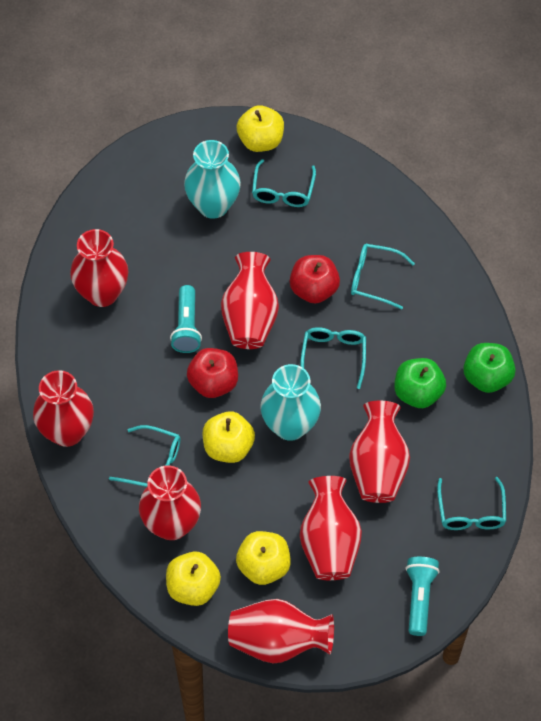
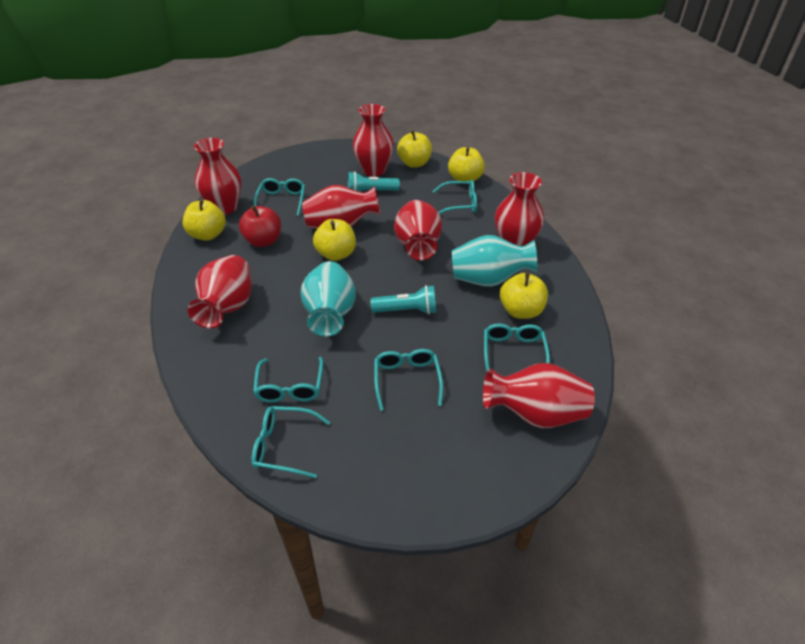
green apple: [394,358,446,408] [463,343,516,393] = 2 -> none = 0
red apple: [187,348,238,398] [290,255,340,304] = 2 -> [239,205,281,247] = 1
turquoise glasses: [109,425,180,487] [252,159,316,207] [300,327,366,389] [351,244,415,309] [437,477,506,530] = 5 -> [252,406,330,478] [253,357,323,403] [254,178,305,216] [374,349,443,411] [432,180,477,214] [484,324,550,373] = 6
yellow apple: [166,552,221,606] [202,411,255,463] [236,105,284,152] [236,531,291,585] = 4 -> [182,199,226,241] [313,219,356,261] [397,130,432,168] [448,147,485,181] [500,272,548,319] = 5

